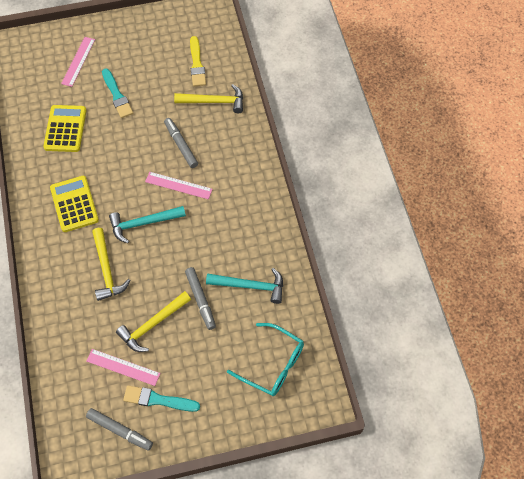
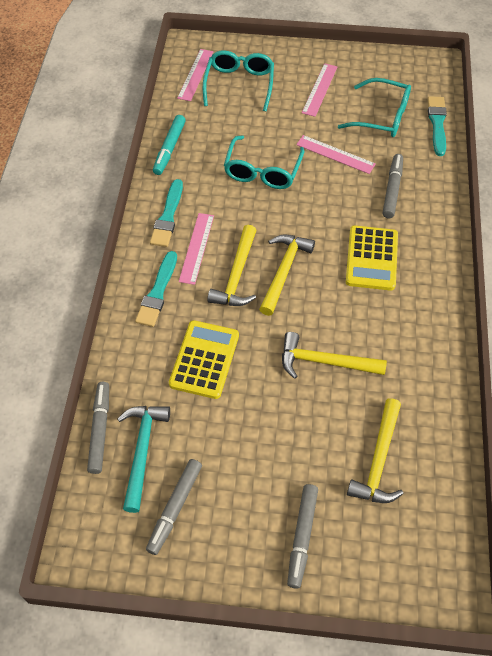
grey marker: [86,408,153,451] [164,118,198,168] [185,267,216,330] = 3 -> [87,382,109,474] [146,459,202,555] [287,484,318,589] [383,154,403,218] = 4
pink ruler: [61,37,95,87] [86,349,160,386] [145,172,213,199] = 3 -> [177,49,213,101] [179,213,214,285] [296,135,376,174] [302,63,338,117] = 4
turquoise brush: [102,68,133,118] [123,385,200,412] = 2 -> [135,251,177,327] [150,179,183,247] [428,96,447,156] = 3
turquoise glasses: [227,323,304,396] = 1 -> [203,50,274,111] [224,135,304,189] [338,78,411,137] = 3
turquoise hammer: [109,206,186,243] [206,268,283,304] = 2 -> [118,406,170,513] = 1
turquoise marker: none = 0 -> [153,115,186,175] = 1
yellow brush: [190,36,206,87] = 1 -> none = 0
yellow hammer: [92,228,131,301] [116,291,191,352] [174,84,243,113] = 3 -> [207,225,257,306] [259,234,315,316] [282,332,387,379] [347,398,404,503] = 4

